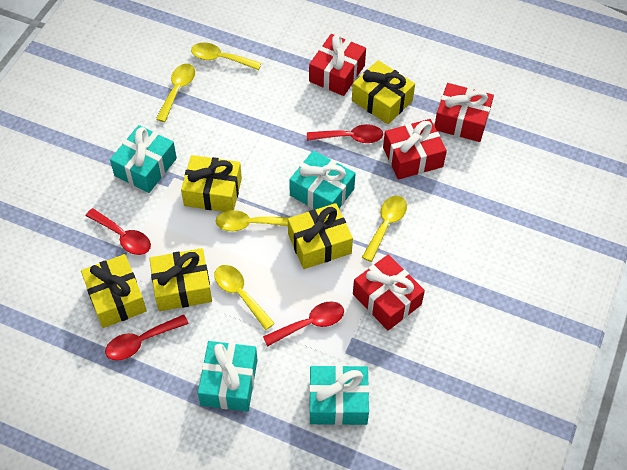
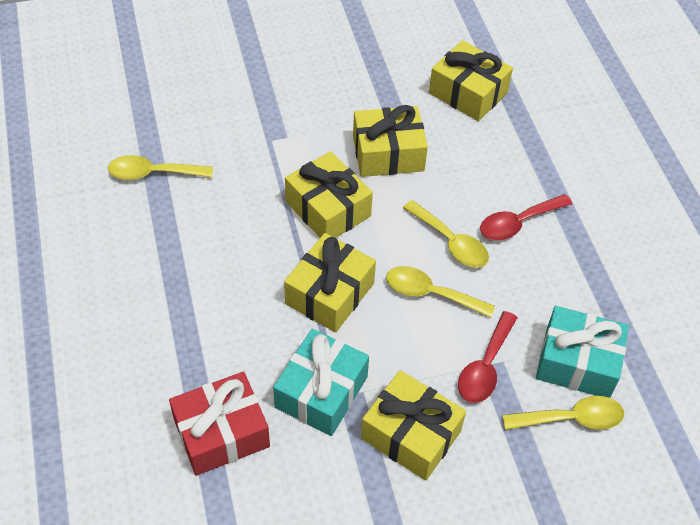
red gift: [309,34,366,96] [353,254,425,331] [383,119,447,180] [434,83,494,142] = 4 -> [169,372,270,476] = 1
red spoon: [86,208,151,255] [105,314,189,361] [263,301,344,347] [307,124,383,143] = 4 -> [458,311,518,403] [480,194,572,240] = 2
turquoise gift: [110,125,177,193] [198,341,258,411] [289,150,356,209] [309,365,369,425] = 4 -> [273,329,369,436] [536,306,629,398] = 2
yellow spoon: [156,64,195,122] [191,43,261,70] [214,265,275,330] [216,210,290,231] [362,196,407,262] = 5 -> [108,155,213,180] [386,266,495,318] [403,200,489,268] [502,396,624,430] = 4

